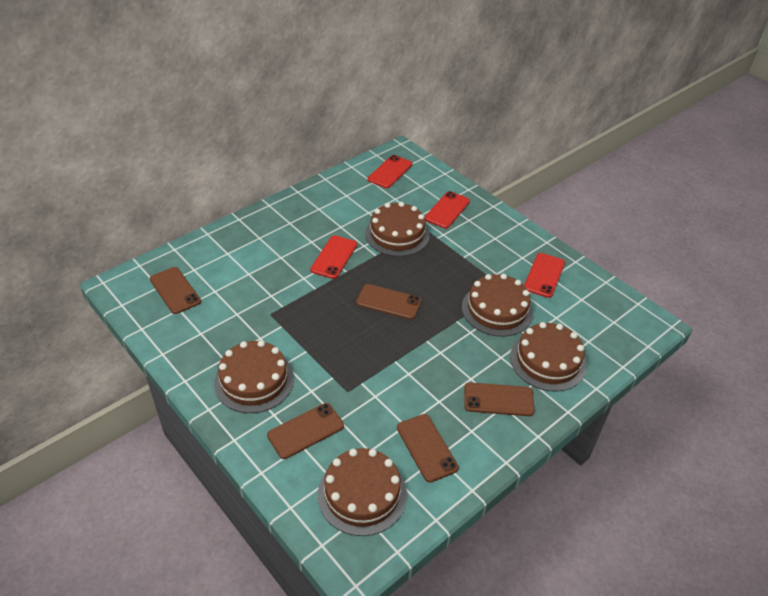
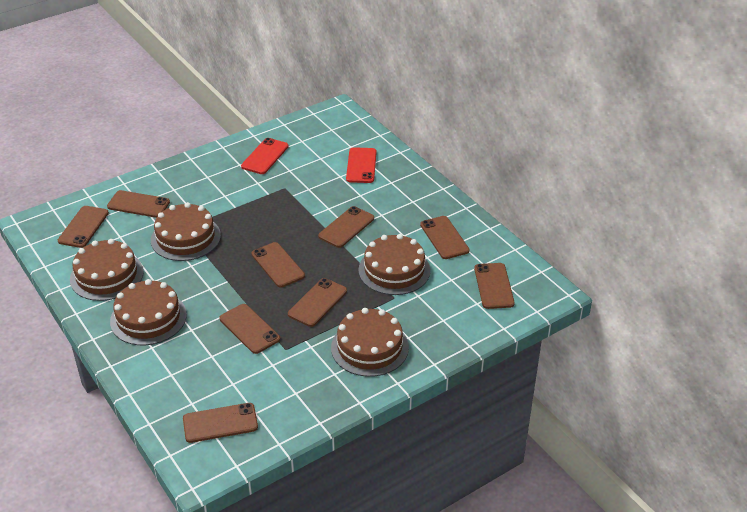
brown phone: [150,267,201,314] [267,403,344,459] [356,284,421,320] [397,414,459,483] [464,382,535,416] = 5 -> [58,206,109,248] [107,190,170,218] [183,403,258,443] [220,304,280,354] [251,242,305,288] [288,278,347,327] [318,206,374,248] [420,216,470,259] [474,263,515,309] = 9
red phone: [310,235,357,279] [368,155,412,188] [425,191,470,229] [524,253,565,298] = 4 -> [241,138,289,174] [346,147,377,183] = 2

